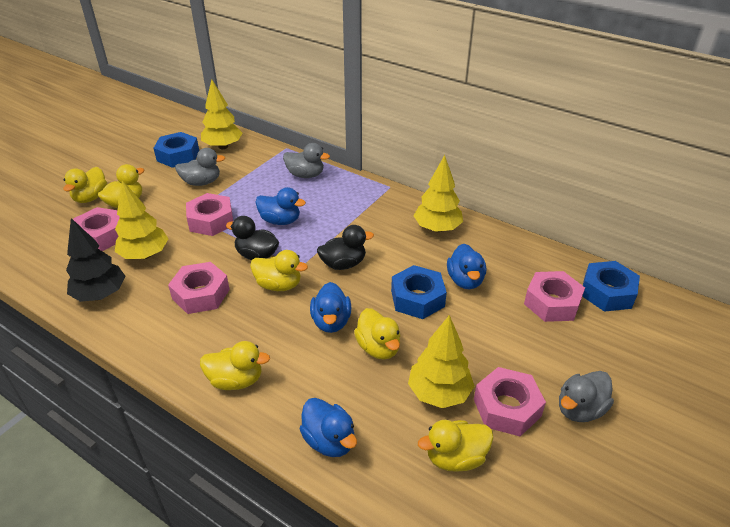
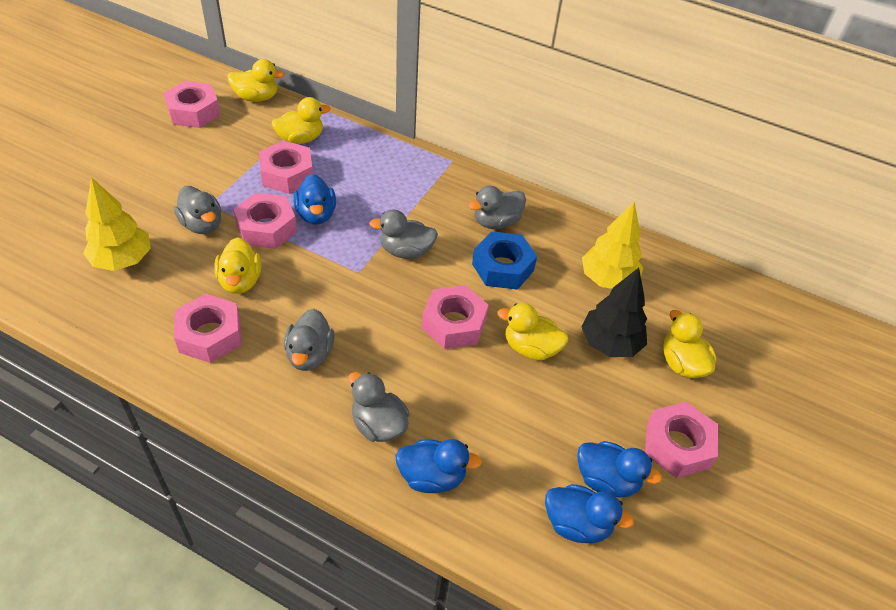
black duck: [226,216,279,260] [317,225,374,270] = 2 -> none = 0
blue nut: [153,132,199,168] [391,265,447,319] [582,261,640,312] = 3 -> [472,231,537,290] = 1
grey duck: [175,148,225,186] [283,143,330,178] [559,371,614,422] = 3 -> [174,186,221,234] [284,309,335,371] [348,372,410,442] [369,209,438,259] [469,186,526,229] = 5
pink nut: [73,207,120,251] [168,262,230,314] [186,193,233,236] [474,367,546,436] [524,271,585,322] = 5 -> [164,81,220,128] [174,294,241,363] [233,193,297,249] [259,140,313,194] [422,285,488,349] [645,402,718,478] = 6
yellow duck: [63,167,107,203] [98,164,144,208] [200,341,270,390] [250,250,308,291] [354,308,400,359] [418,420,494,472] = 6 -> [214,237,261,294] [227,59,285,102] [272,97,331,144] [498,303,568,360] [663,310,716,378] = 5
yellow tree: [115,180,168,259] [201,80,243,149] [408,315,475,408] [414,155,463,232] = 4 -> [83,177,151,271] [582,202,643,289] = 2

